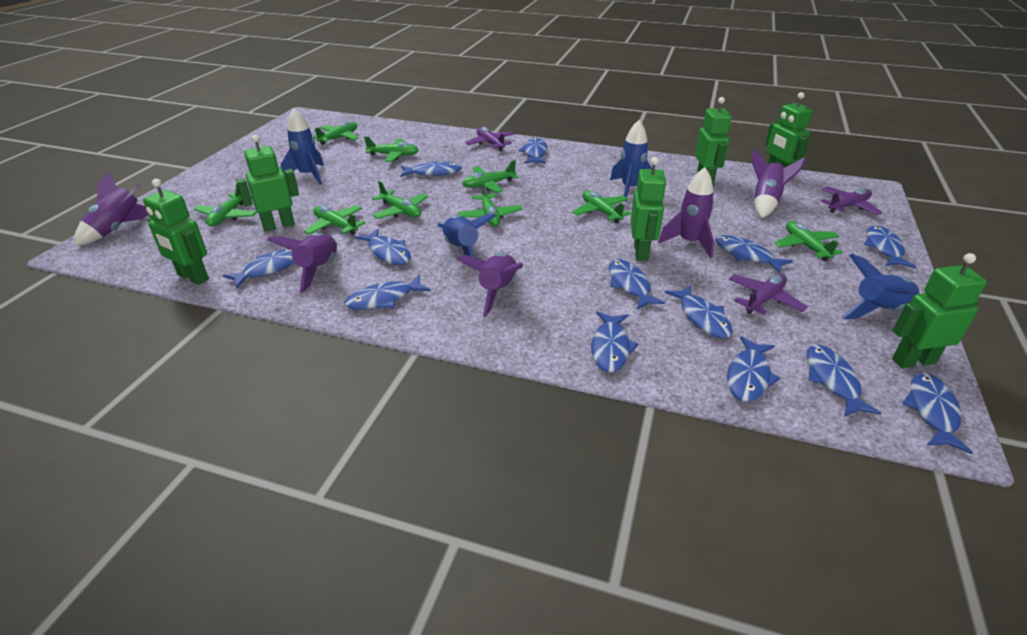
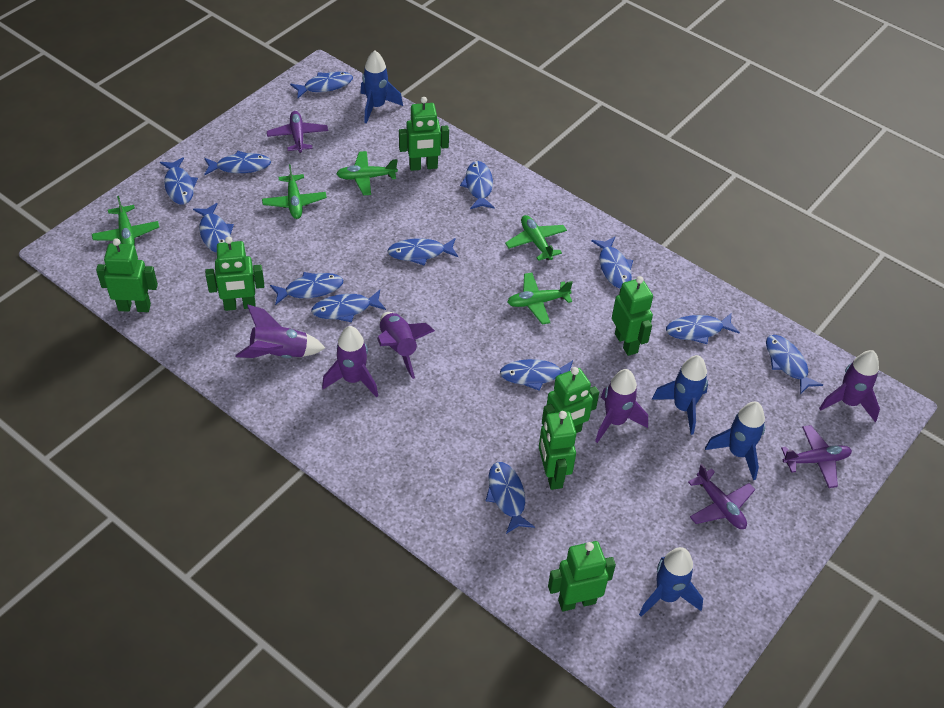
green plane: [194,183,257,226] [304,205,365,235] [313,122,359,145] [364,137,418,162] [372,181,428,219] [457,182,523,227] [462,160,519,193] [572,190,631,223] [775,221,843,261] = 9 -> [92,196,159,246] [262,164,327,219] [336,151,398,195] [505,215,567,261] [507,273,573,324] = 5
green robot: [143,179,209,285] [236,135,299,232] [630,157,667,261] [695,97,732,186] [765,92,812,168] [892,253,987,368] = 6 -> [96,238,158,312] [205,236,264,311] [399,97,449,171] [539,411,576,490] [542,367,599,433] [548,541,616,611] [612,276,653,356] = 7

